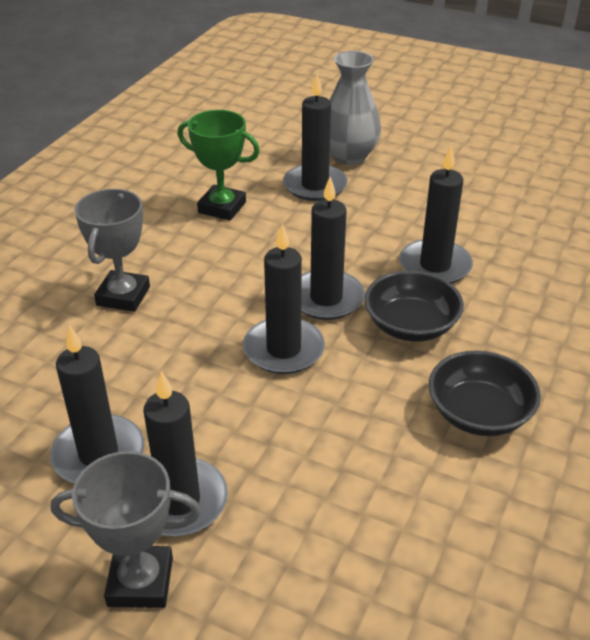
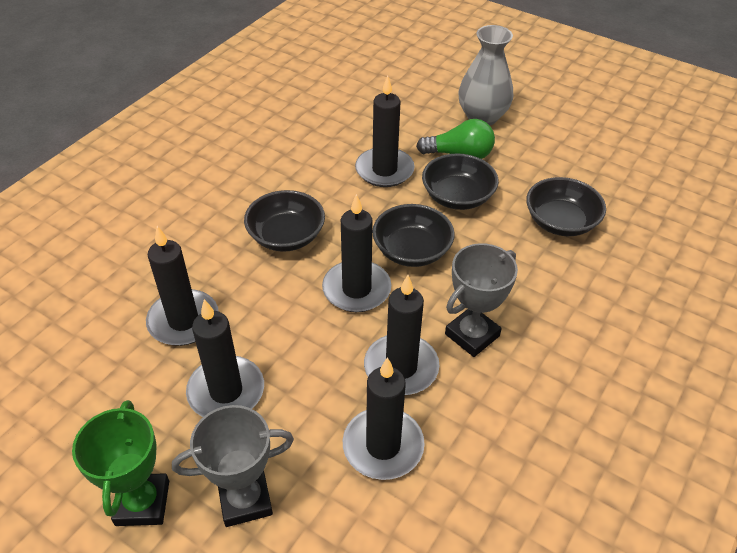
black bowl: [364,271,464,342] [429,350,541,436] = 2 -> [244,190,325,252] [372,204,455,267] [422,153,499,210] [526,177,606,236] = 4
green light bulb: none = 0 -> [416,119,495,159] = 1

